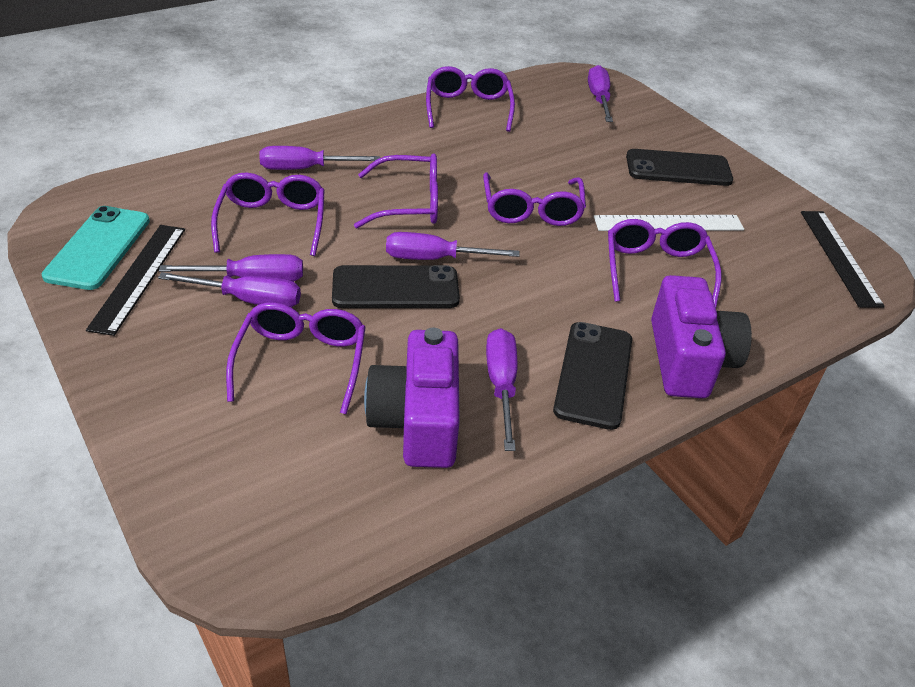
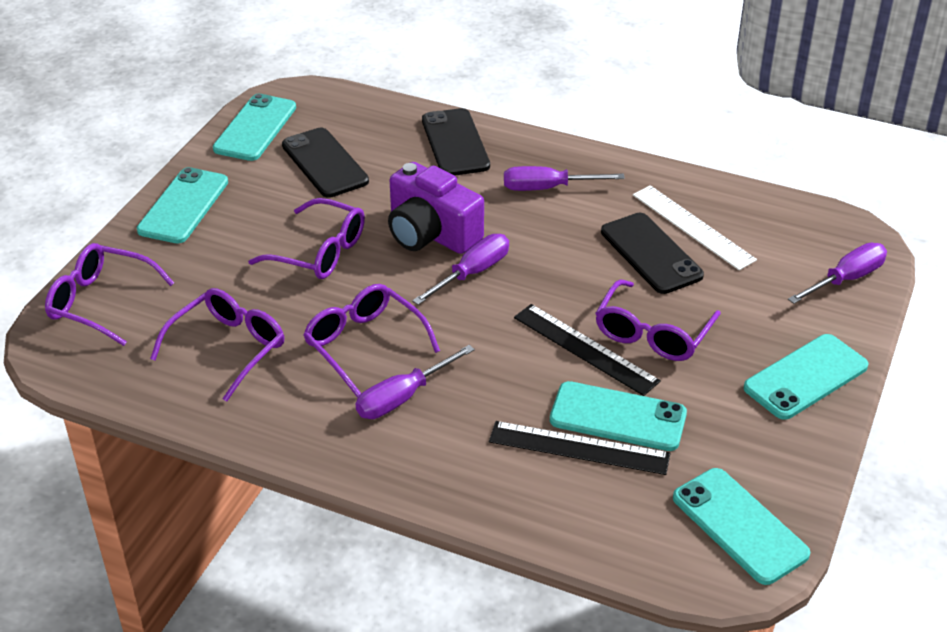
purple camera: [364,327,460,468] [651,275,752,398] = 2 -> [388,162,484,254] = 1
purple glasses: [211,172,325,256] [226,303,366,414] [354,153,438,228] [426,66,515,132] [483,173,586,226] [608,219,722,307] = 6 -> [45,243,174,346] [150,288,284,402] [248,198,365,279] [304,284,440,398] [595,280,721,361] = 5
purple screwdriver: [158,272,301,307] [159,254,303,281] [259,146,380,170] [386,232,519,260] [486,328,517,451] [588,65,613,122] = 6 -> [356,345,475,419] [412,234,509,305] [504,166,625,191] [788,243,887,304] = 4
turquoise phone: [42,206,150,290] = 1 -> [137,167,228,243] [213,94,296,161] [550,381,687,451] [673,468,810,585] [744,334,869,420] = 5

